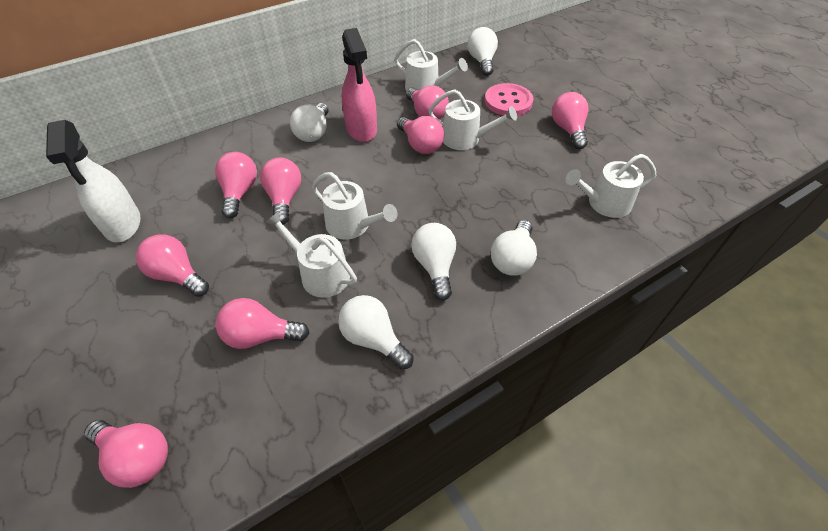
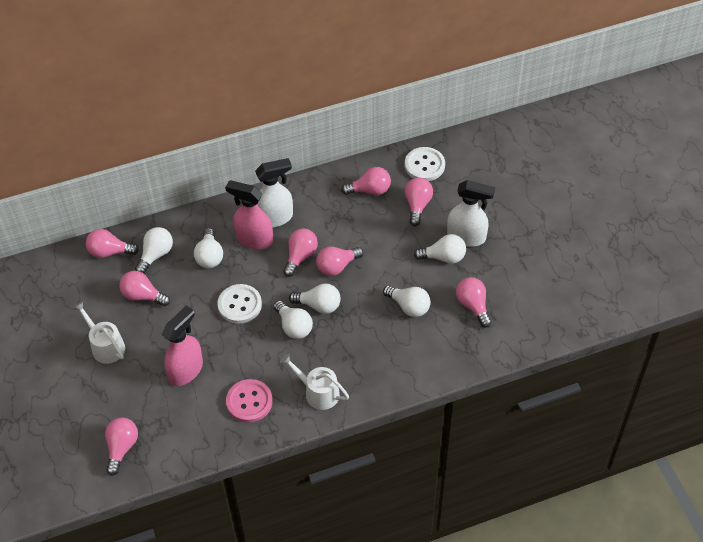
pink spray bottle: [342,28,377,142] = 1 -> [162,306,203,386] [225,180,273,249] = 2
white button: none = 0 -> [218,284,262,324] [405,147,445,181] = 2
white light bulb: [290,103,329,142] [338,295,414,370] [411,223,456,301] [467,27,498,76] [491,220,537,276] = 5 -> [135,227,173,274] [194,228,223,268] [273,301,313,339] [289,283,341,314] [383,285,430,317] [414,234,466,264] = 6
white spray bottle: [46,120,141,242] = 1 -> [255,158,293,228] [447,180,495,247] = 2
white watering can: [265,211,357,298] [312,172,397,240] [395,39,468,91] [429,89,517,150] [566,154,656,218] = 5 -> [73,302,125,364] [280,354,349,410] = 2

